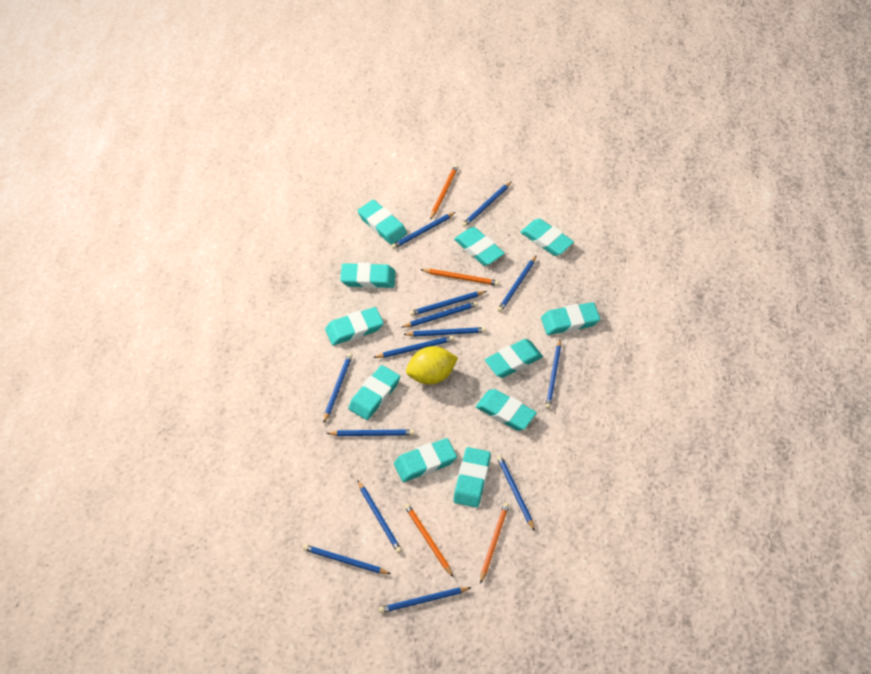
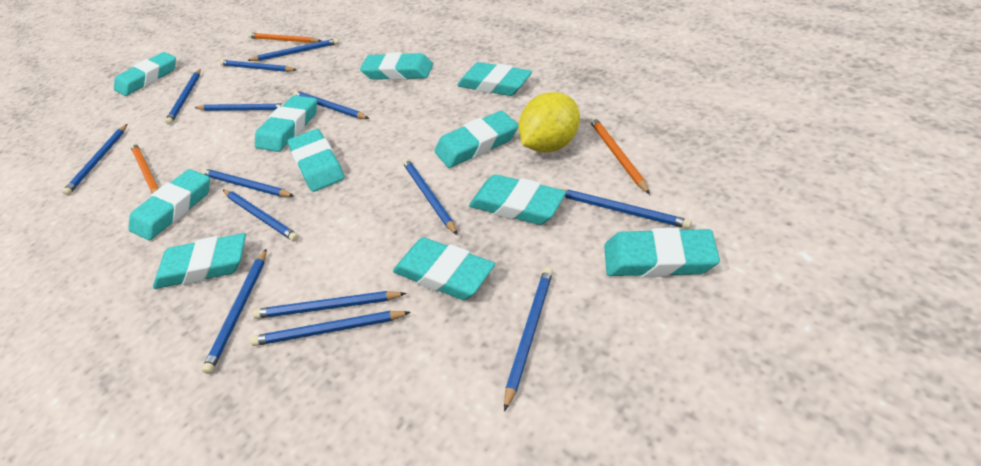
orange pencil: [404,503,453,577] [420,269,499,286] [430,165,458,220] [480,503,509,584] = 4 -> [130,143,159,194] [248,33,321,43] [589,117,650,194] = 3

